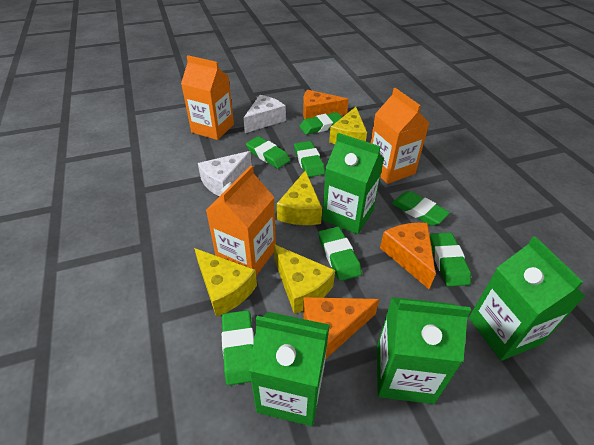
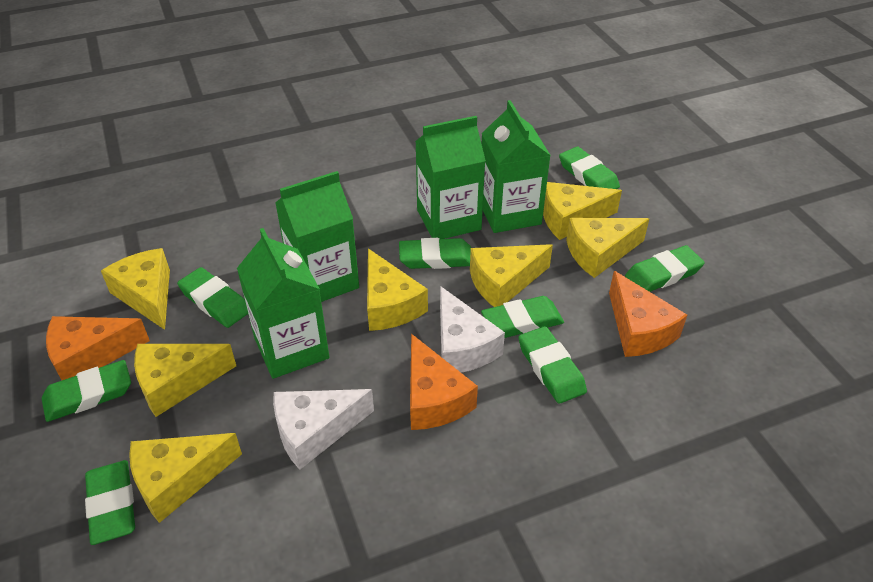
green eraser: [222,310,254,385] [246,136,290,169] [294,141,325,177] [299,112,342,135] [318,227,362,281] [392,191,450,226] [430,233,471,287] = 7 -> [42,360,131,422] [85,460,135,545] [177,267,248,328] [399,238,471,269] [481,296,564,338] [518,326,587,404] [559,147,620,189] [625,245,705,292] = 8
orange carton: [181,55,234,140] [206,165,276,275] [371,88,429,184] = 3 -> none = 0
yellow cheese: [194,248,257,317] [274,244,335,314] [277,170,322,225] [329,107,367,144] = 4 -> [101,248,170,330] [129,433,242,523] [134,344,236,417] [367,249,428,331] [470,244,553,307] [543,182,622,240] [566,218,649,278] = 7

